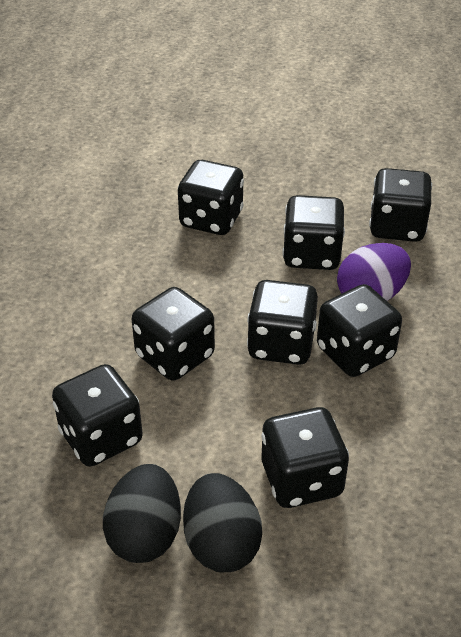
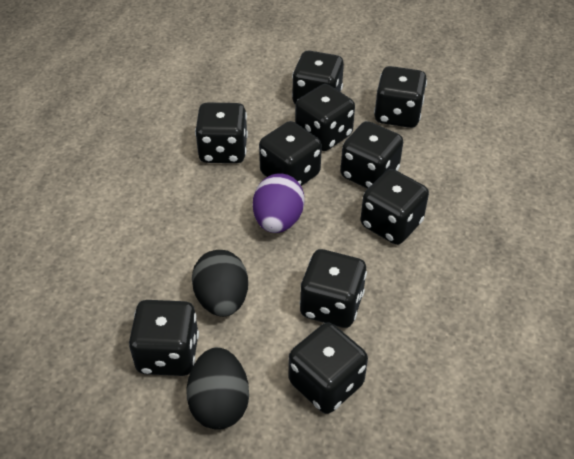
black dice: [52,364,143,467] [132,287,215,381] [178,160,244,235] [247,280,318,365] [261,407,349,508] [282,195,345,270] [317,284,402,377] [369,168,432,242] = 8 -> [129,300,199,376] [195,102,248,163] [259,121,322,186] [289,323,368,414] [292,50,344,105] [295,84,355,151] [300,249,367,328] [341,121,403,189] [361,169,429,245] [374,66,427,128] = 10

